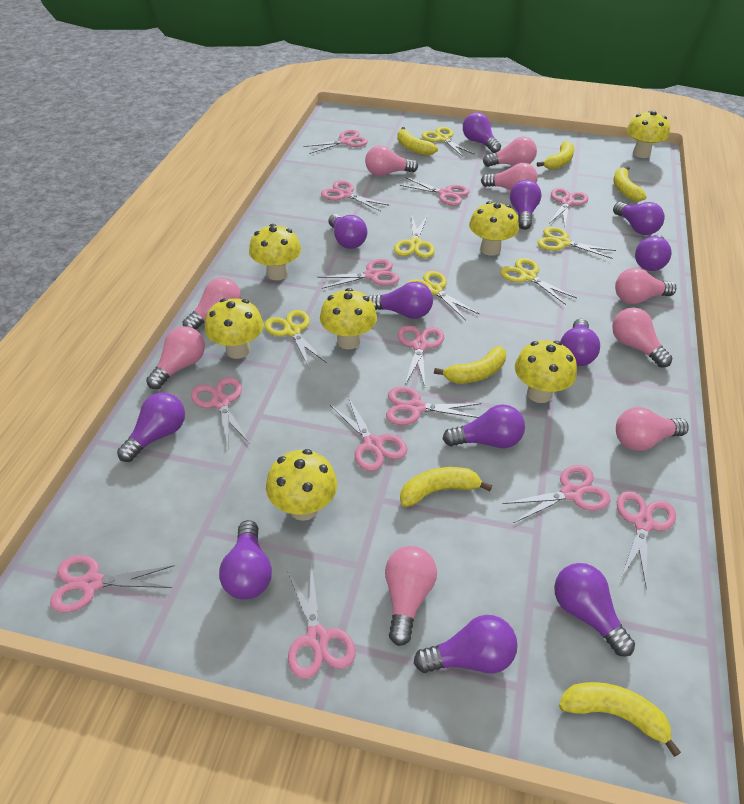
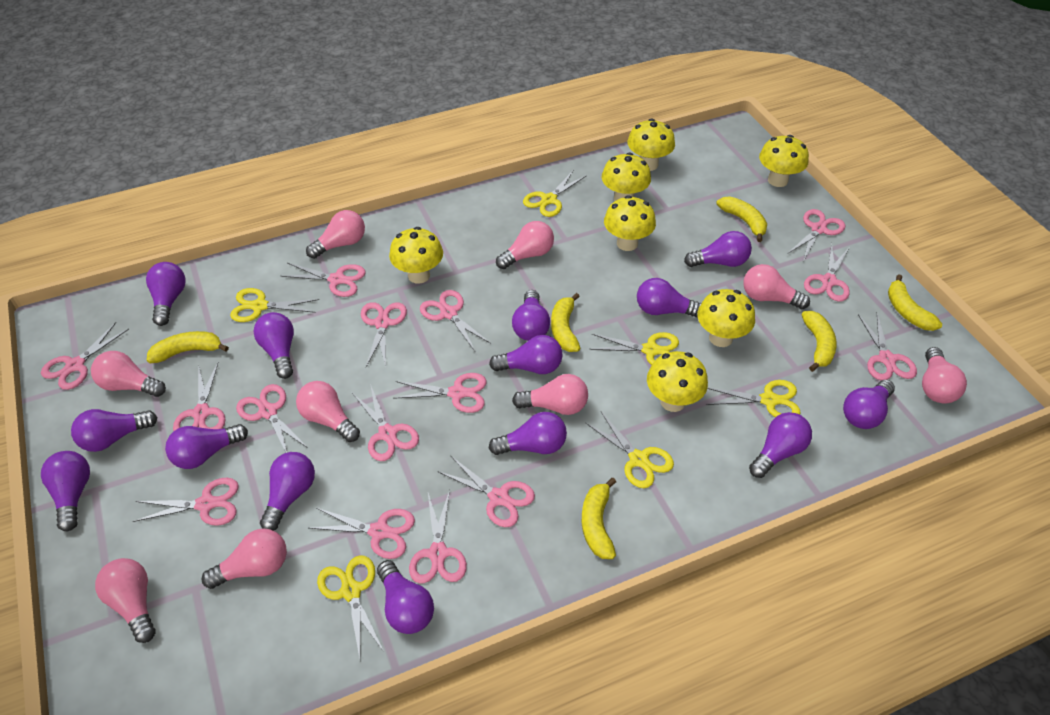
pink scissors: [50,555,175,613] [191,377,250,449] [287,563,356,679] [304,130,368,154] [317,259,399,289] [321,180,390,212] [330,397,407,471] [386,387,482,425] [398,325,444,386] [399,177,469,206] [502,465,611,523] [549,188,589,227] [616,491,676,589] = 13 -> [41,322,129,390] [133,478,239,526] [173,363,226,431] [236,384,308,453] [281,263,366,297] [310,508,415,559] [352,384,419,461] [361,302,407,367] [393,373,487,413] [409,490,467,584] [420,290,491,351] [437,456,535,527] [787,209,845,262] [804,243,850,302] [858,314,917,381] = 15
purple light bulb: [117,393,185,462] [219,520,272,600] [328,214,367,249] [368,282,433,319] [414,615,518,673] [443,405,525,448] [463,112,501,153] [510,180,541,230] [554,563,635,657] [560,319,600,366] [613,202,665,235] [635,235,672,271] = 12 -> [41,451,90,532] [71,409,157,452] [146,262,186,326] [165,424,248,469] [254,312,294,379] [260,452,315,531] [377,560,434,634] [489,335,563,374] [489,412,567,455] [512,290,550,341] [637,278,701,318] [684,231,752,267] [749,412,812,478] [843,380,895,429] = 14

